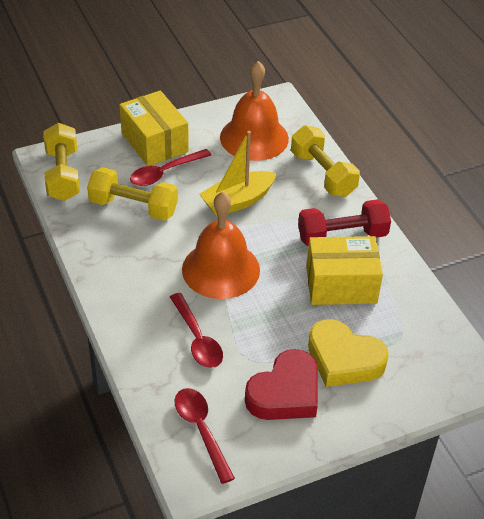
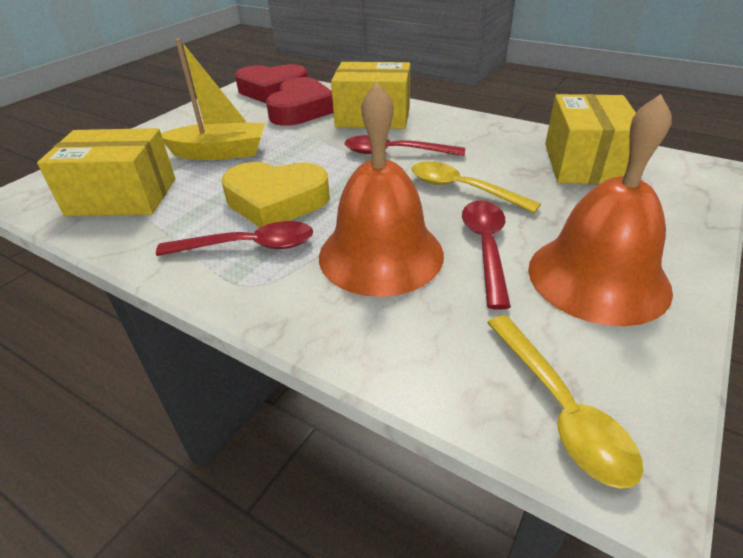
red dumbbell: [298,199,391,246] = 1 -> none = 0
red heart: [245,349,318,420] = 1 -> [235,64,308,103] [266,77,334,126] = 2
yellow box: [119,90,189,166] [306,236,383,305] = 2 -> [37,128,175,216] [331,62,410,129] [545,94,636,185] = 3
yellow dumbbell: [43,123,80,201] [87,167,178,221] [291,125,360,197] = 3 -> none = 0
yellow spoon: none = 0 -> [411,161,541,213] [487,315,643,489] = 2

